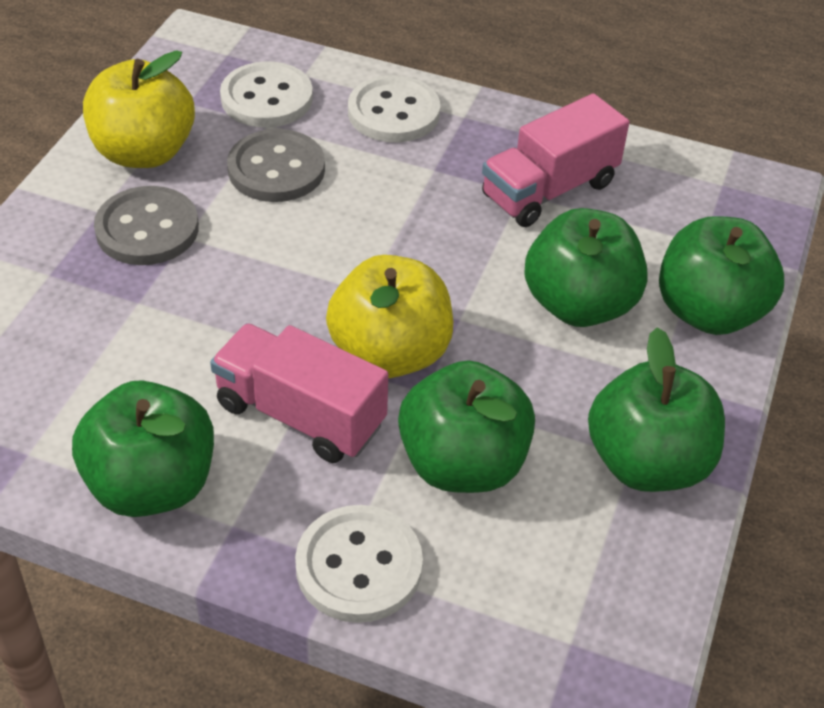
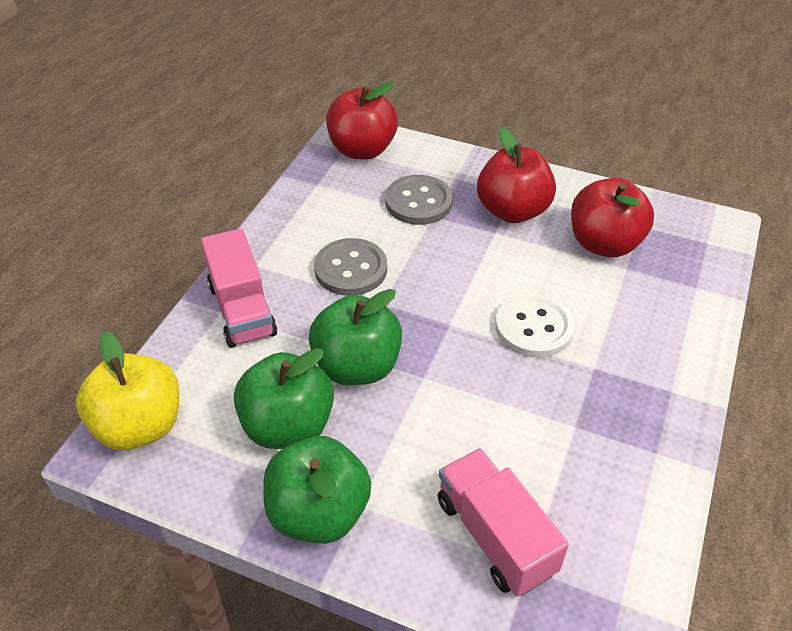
green apple: [72,380,214,517] [398,360,535,493] [524,208,648,327] [588,327,725,492] [659,216,784,335] = 5 -> [234,348,334,449] [263,436,371,544] [309,289,402,385] = 3
red apple: none = 0 -> [326,82,398,160] [477,128,556,223] [571,178,654,257] = 3
white button: [220,61,313,128] [295,505,423,623] [348,75,440,142] = 3 -> [495,293,575,358] = 1
yellow apple: [83,50,195,168] [326,255,453,378] = 2 -> [76,332,179,450] = 1

